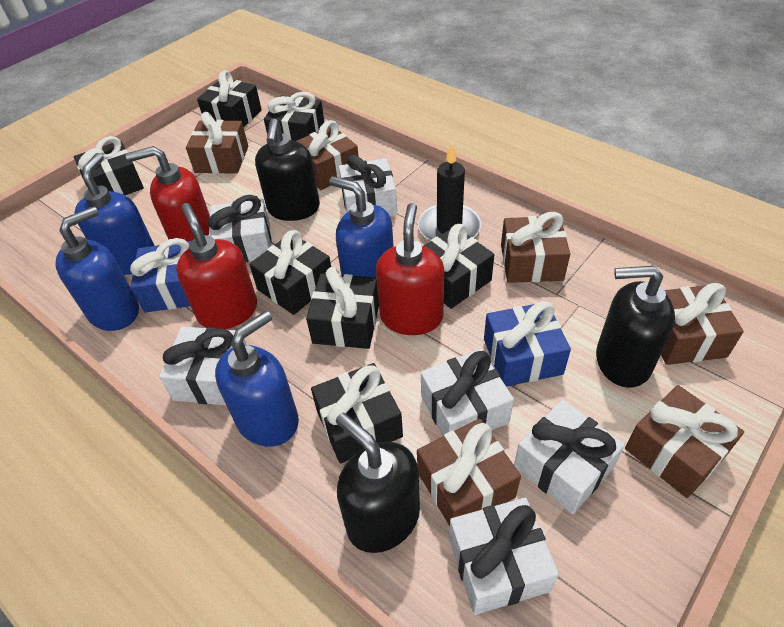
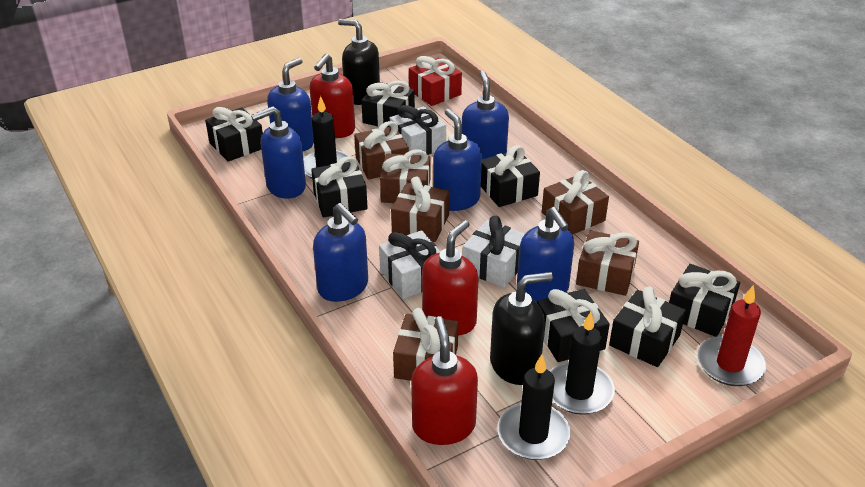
black candle: [418,143,481,241] = 1 -> [303,96,349,179] [498,355,571,460] [550,312,615,415] = 3
black soap dispenser: [255,118,320,221] [336,413,420,553] [596,266,675,388] = 3 -> [338,19,380,105] [490,272,553,385] = 2
blue gift: [130,238,191,313] [484,301,571,387] = 2 -> none = 0
blue soap dispenser: [55,206,139,331] [74,153,155,275] [215,311,299,446] [329,176,394,278] = 4 -> [251,106,306,199] [267,58,314,151] [313,203,368,302] [433,109,482,211] [462,71,509,159] [516,207,574,303] = 6
red candle: none = 0 -> [697,285,766,386] = 1
red gift: none = 0 -> [409,56,462,106] = 1
white gift: [159,326,247,405] [208,195,272,262] [339,154,397,216] [421,349,514,436] [449,498,559,615] [514,400,625,514] = 6 -> [379,230,441,299] [390,105,446,155] [462,216,525,288] = 3

